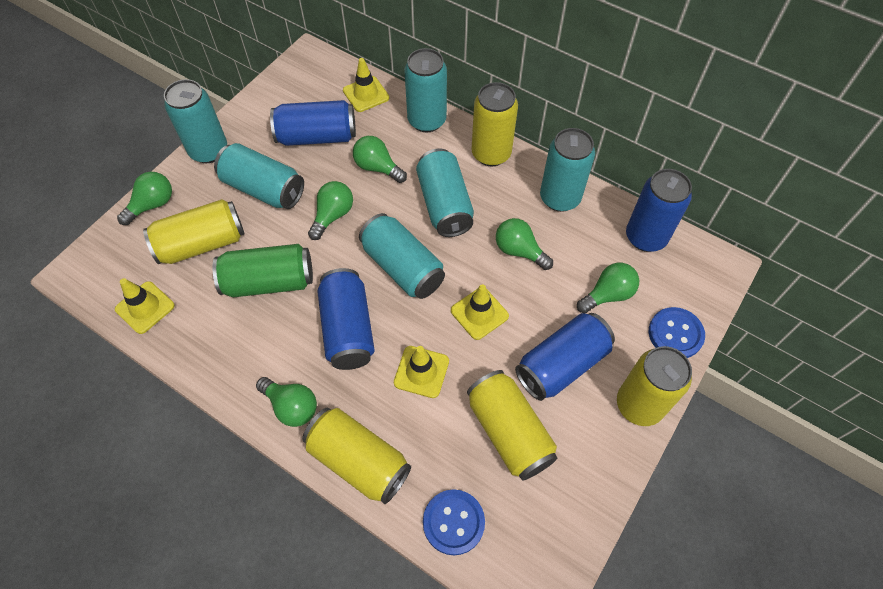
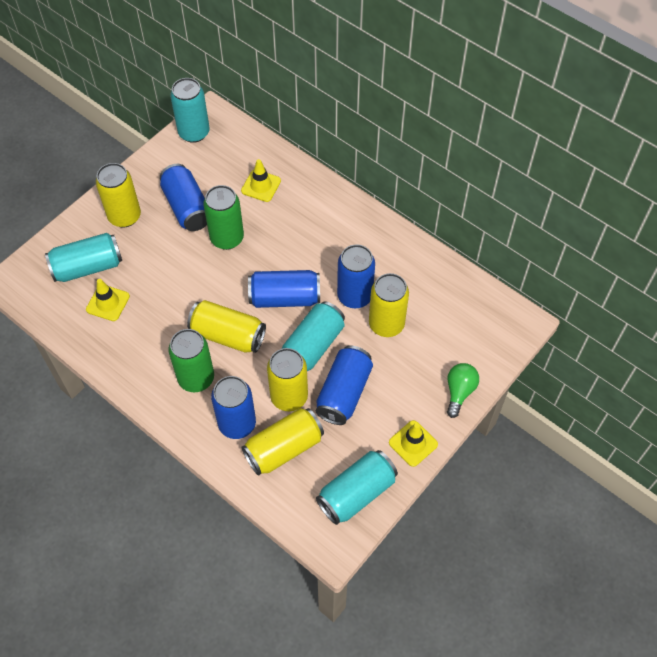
blue button: [423,489,485,555] [649,307,705,358] = 2 -> none = 0
blue can: [270,100,356,146] [317,268,375,370] [515,313,615,401] [626,169,692,252] = 4 -> [160,164,207,231] [211,376,256,439] [248,270,320,308] [316,345,373,425] [337,244,375,308] = 5
green can: [212,244,313,297] = 1 -> [168,329,214,392] [203,185,244,250] = 2
green light bulb: [117,171,172,225] [256,377,317,427] [308,181,353,240] [353,136,407,183] [496,218,553,270] [577,263,639,313] = 6 -> [447,363,479,418] = 1
turquoise can: [164,79,227,163] [214,143,304,209] [359,213,445,299] [404,48,447,133] [416,148,474,237] [540,128,595,212] = 6 -> [45,233,122,282] [170,78,210,143] [282,301,345,371] [316,450,398,525] = 4
yellow traffic cone: [115,278,175,334] [343,58,389,112] [394,346,449,398] [451,284,509,340] = 4 -> [86,279,130,321] [241,159,281,202] [389,420,438,467] = 3

